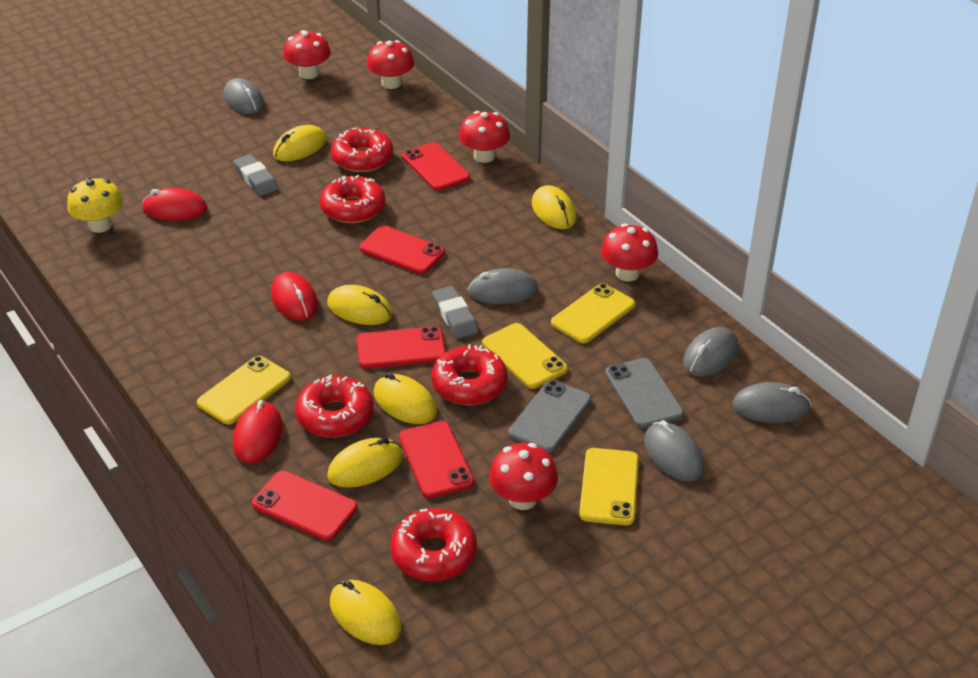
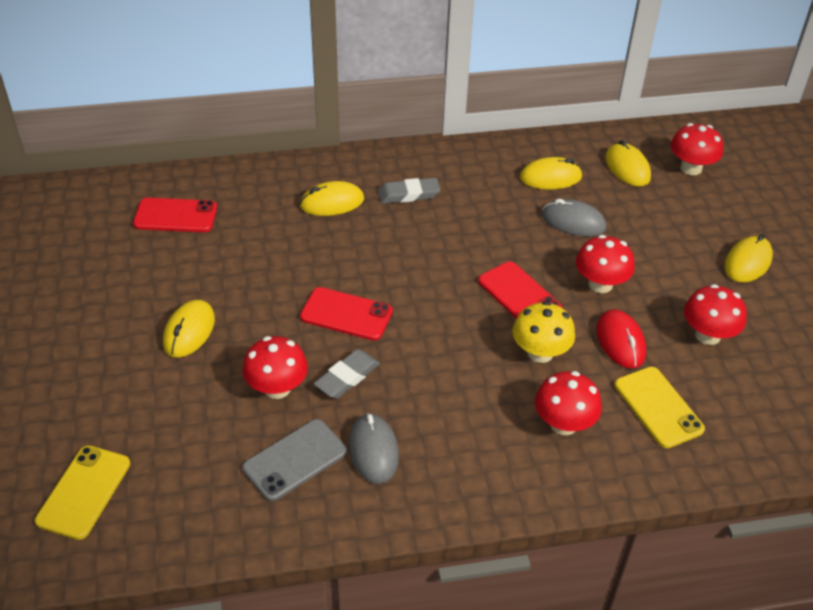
grey mouse: [224,78,264,114] [468,268,538,304] [644,420,704,481] [683,327,738,377] [732,382,811,423] = 5 -> [349,413,399,484] [542,199,606,236] = 2
grey phone: [508,380,591,453] [605,358,684,428] = 2 -> [242,419,347,501] = 1
red donut: [295,375,374,438] [320,175,386,223] [331,128,394,172] [390,508,477,582] [431,344,508,405] = 5 -> none = 0
red mouse: [142,188,207,221] [233,400,283,464] [271,272,318,321] = 3 -> [596,310,646,368] = 1
red phone: [252,471,357,541] [357,326,446,368] [359,226,445,274] [399,421,474,498] [402,142,470,191] = 5 -> [133,198,217,232] [300,287,393,341] [478,261,562,319] = 3
yellow mouse: [273,125,326,161] [327,285,393,325] [327,437,403,488] [330,580,402,645] [374,373,437,424] [532,185,576,229] = 6 -> [163,300,215,358] [299,181,364,216] [520,157,583,190] [605,140,651,187] [724,234,773,283] = 5
yellow phone: [197,356,291,425] [482,323,568,389] [551,283,635,343] [579,448,639,525] = 4 -> [35,445,130,540] [615,367,705,448] = 2

